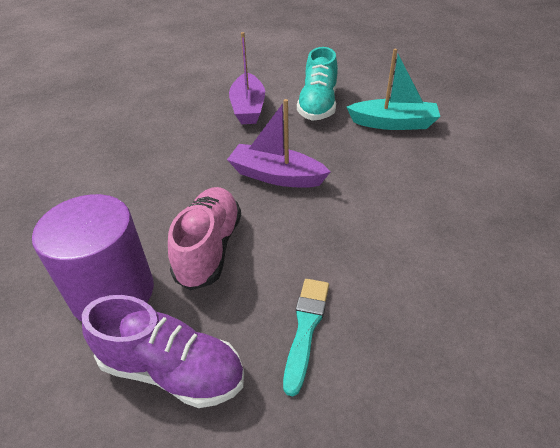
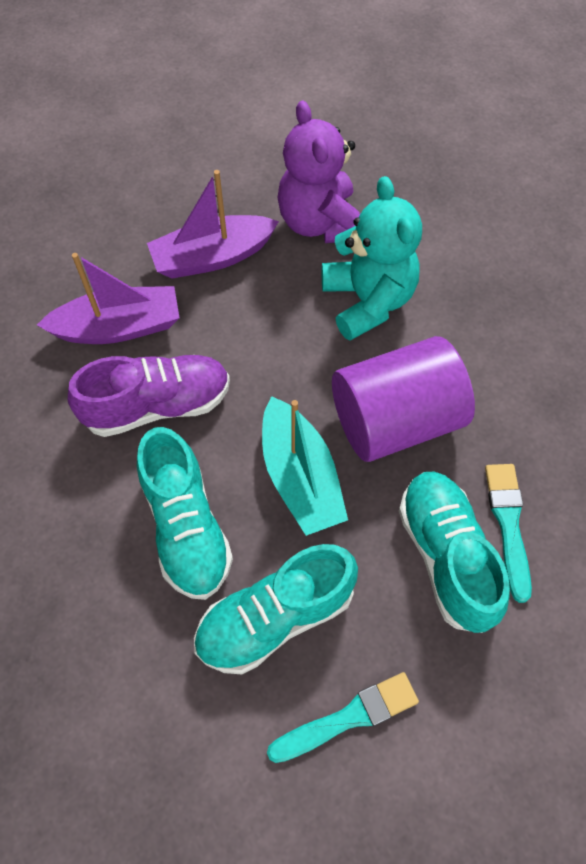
pink shoe: [168,187,241,290] = 1 -> none = 0
purple teddy bear: none = 0 -> [277,101,360,243] = 1
turquoise brush: [283,279,329,396] = 1 -> [267,672,419,763] [485,464,532,603] = 2
turquoise shoe: [297,47,338,121] = 1 -> [137,427,233,600] [194,544,358,674] [399,472,510,633] = 3
turquoise teddy bear: none = 0 -> [322,176,422,341] = 1

